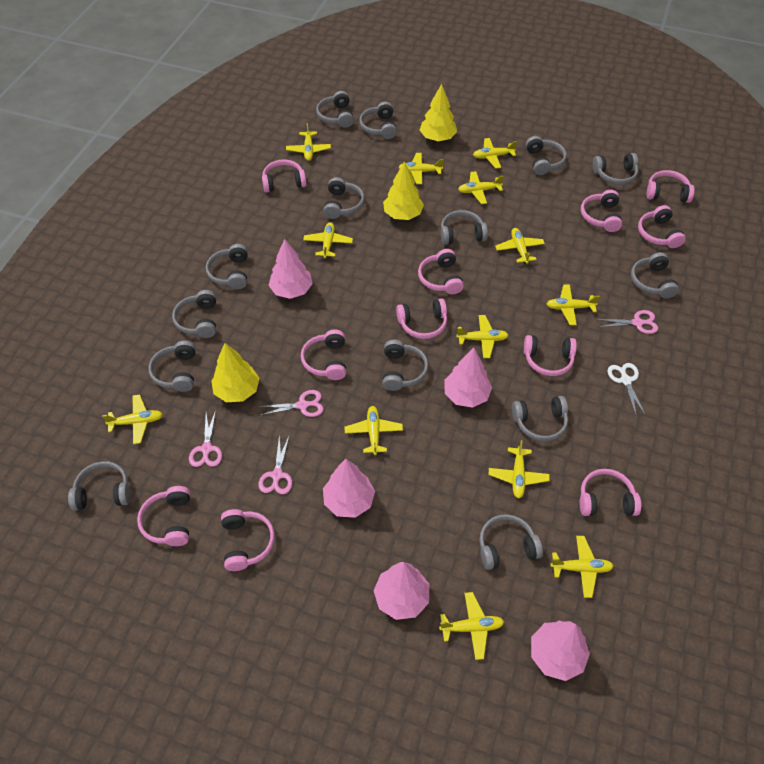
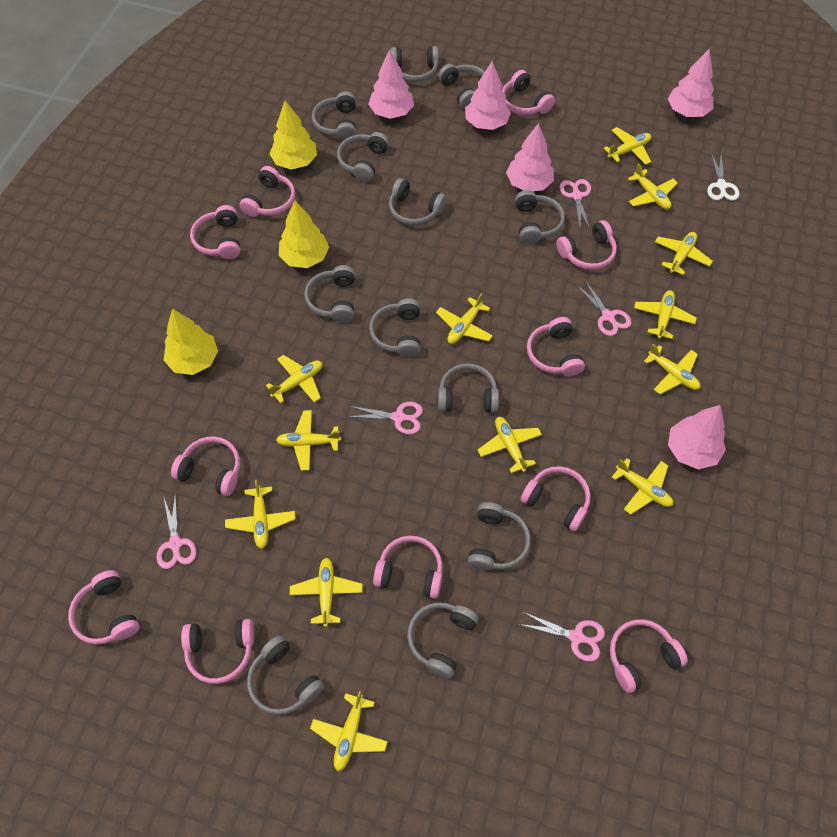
grey headphones: [68,461,131,511] [148,340,196,392] [172,290,216,338] [206,244,248,289] [316,91,354,128] [323,177,365,219] [359,102,397,139] [382,340,429,391] [441,210,488,245] [479,514,543,570] [512,396,568,441] [526,136,567,175] [592,153,638,185] [631,252,679,298] = 14 -> [247,635,324,715] [304,265,355,322] [312,91,357,140] [337,132,389,182] [369,298,421,357] [389,178,446,226] [390,46,439,82] [407,602,479,678] [438,64,485,109] [438,364,499,413] [468,502,531,571] [515,190,565,244] = 12
pink scissors: [189,410,222,467] [258,390,324,417] [258,435,292,494] [596,310,658,334] = 4 -> [157,494,197,569] [347,402,423,434] [519,612,605,662] [559,179,591,229] [577,280,631,336] = 5

